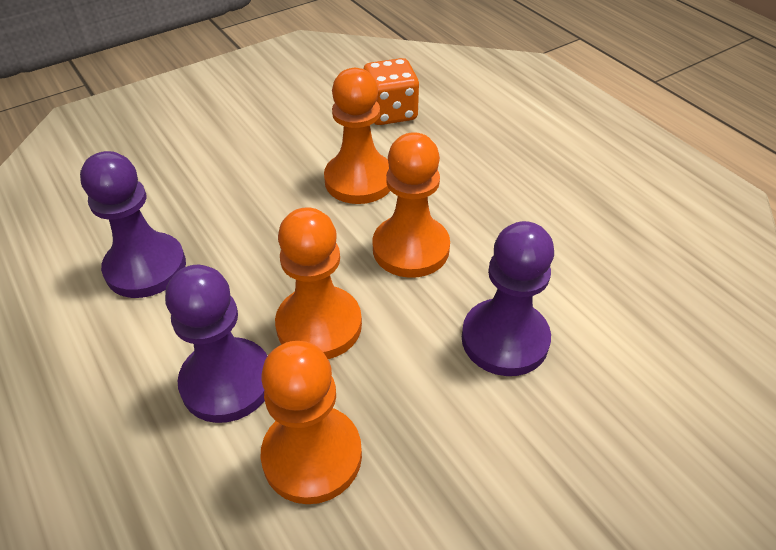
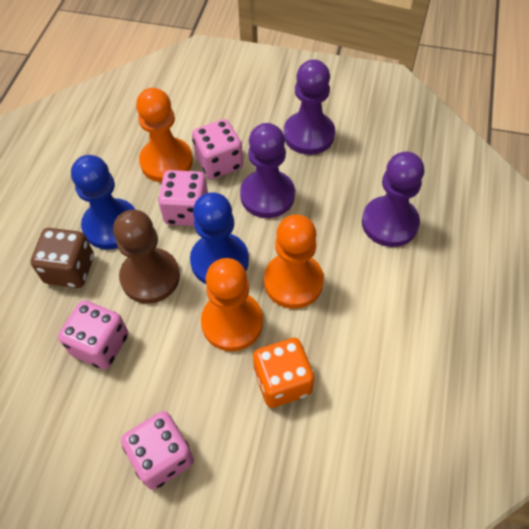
blue pawn: none = 0 -> [71,155,135,249] [190,192,249,284] = 2
brown dice: none = 0 -> [31,228,94,288] = 1
brown pawn: none = 0 -> [113,210,180,304] = 1
orange pawn: [260,341,362,504] [275,207,362,359] [324,68,390,204] [372,132,450,278] = 4 -> [136,88,193,183] [201,258,263,351] [264,214,324,309] = 3
pink dice: none = 0 -> [58,300,129,369] [121,411,194,490] [158,170,208,226] [192,119,243,179] = 4

